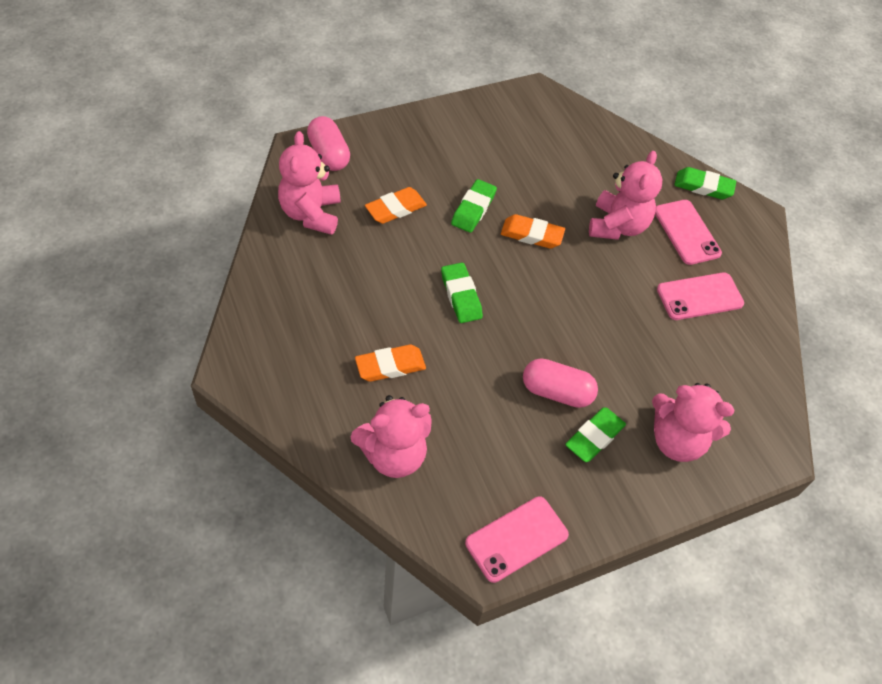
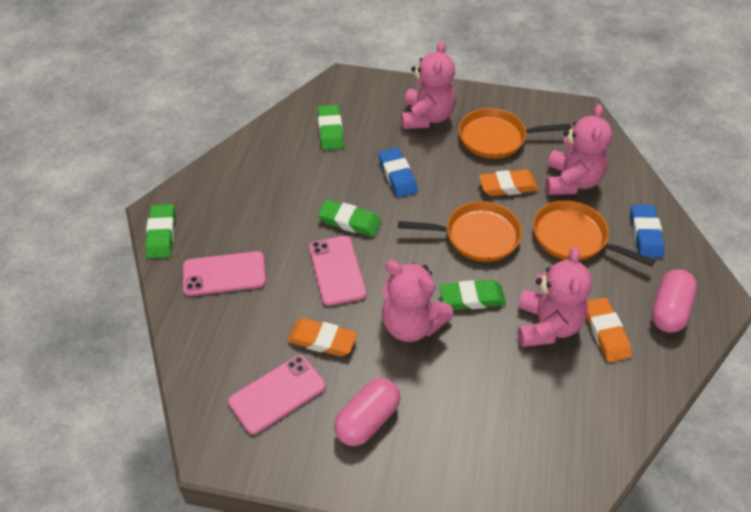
blue eraser: none = 0 -> [378,147,418,198] [630,205,665,258] = 2
orange pan: none = 0 -> [398,201,522,262] [459,108,571,159] [533,200,655,267] = 3

